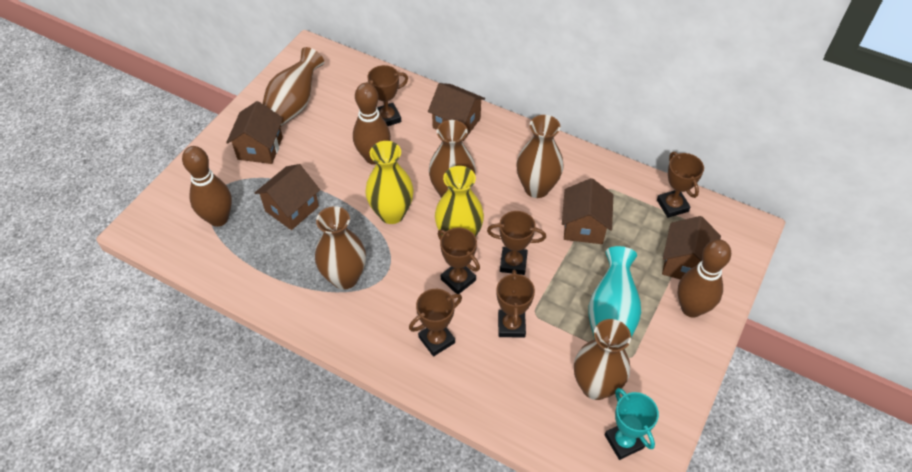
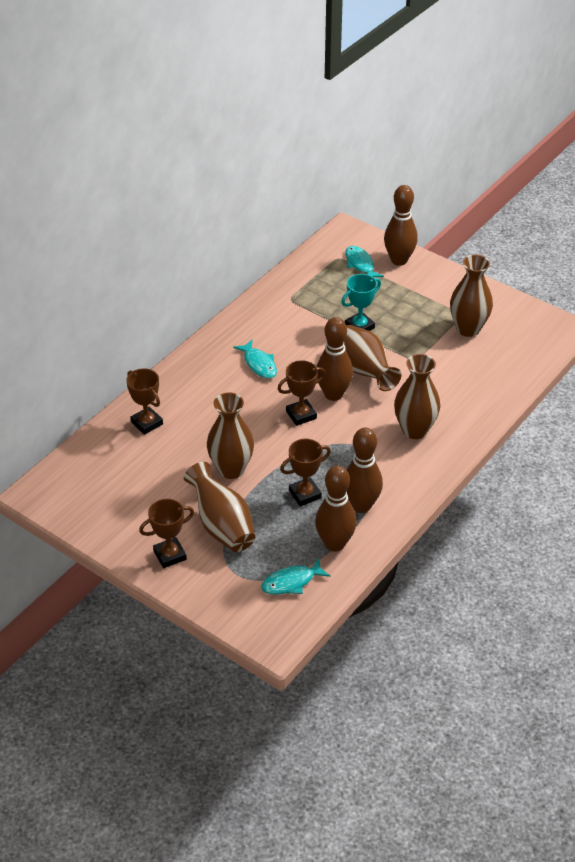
brown bowling pin: [182,146,232,227] [353,83,391,165] [677,239,731,318] = 3 -> [315,466,357,552] [317,317,353,401] [346,428,383,513] [384,185,418,266] = 4
brown house: [226,101,283,164] [254,164,320,230] [428,83,485,141] [562,178,613,244] [662,216,721,280] = 5 -> none = 0
brown trophy: [366,65,408,126] [409,289,462,356] [438,228,480,294] [487,211,546,275] [497,270,535,338] [657,152,704,218] = 6 -> [126,368,163,435] [139,499,194,568] [278,360,326,426] [280,439,331,506] = 4
turquoise fish: none = 0 -> [233,340,277,379] [261,558,330,595] [345,246,384,277] = 3
turquoise vase: [589,246,641,349] = 1 -> none = 0
yellow vase: [365,141,414,224] [435,166,484,237] = 2 -> none = 0

